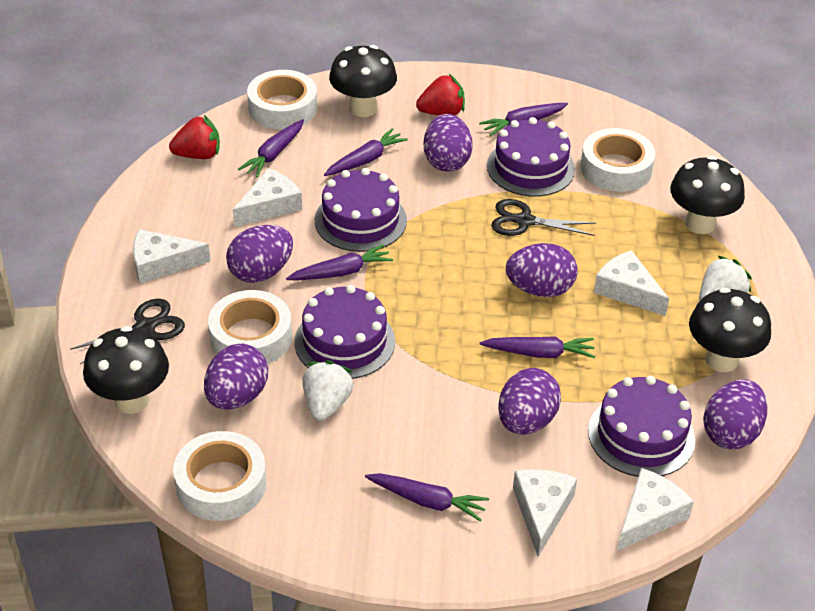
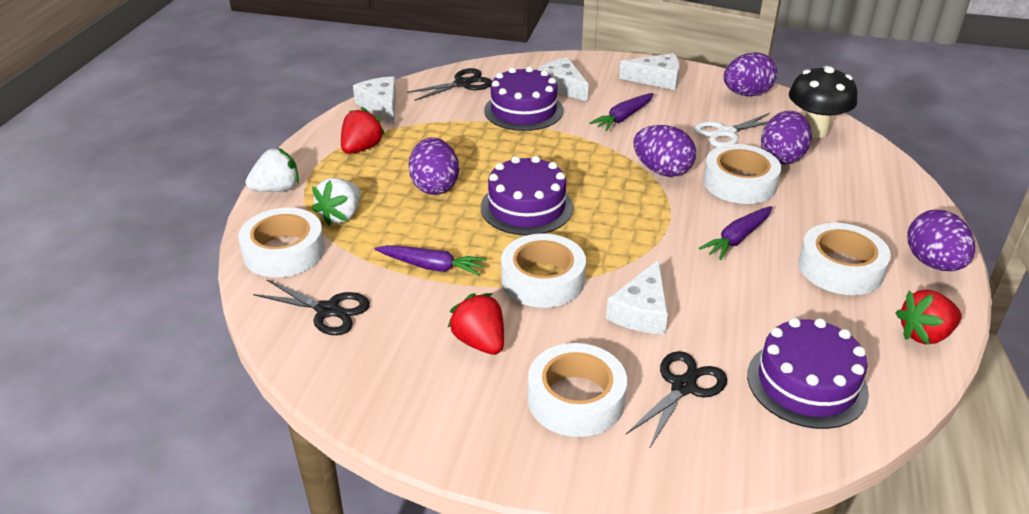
black mushroom: [83,326,169,414] [329,45,397,117] [670,156,745,234] [689,288,771,372] = 4 -> [789,66,857,138] = 1
black scissors: [70,299,185,364] [491,199,596,236] = 2 -> [253,280,370,335] [407,68,492,101] [626,351,727,449] = 3
purple cake: [294,285,395,379] [315,168,407,252] [487,117,575,197] [588,376,695,477] = 4 -> [481,156,573,235] [484,66,564,131] [747,318,869,429] = 3
purple carrot: [238,119,304,178] [286,244,393,280] [324,128,408,176] [365,473,489,522] [479,103,568,136] [480,336,595,358] = 6 -> [375,245,487,276] [590,93,654,131] [699,206,772,260] = 3
purple egg: [204,344,268,410] [226,225,293,283] [424,114,473,172] [498,368,561,435] [506,243,578,297] [703,379,767,449] = 6 -> [409,137,459,195] [634,125,696,177] [724,53,777,96] [761,111,812,164] [907,210,975,271] = 5
red strawberry: [169,115,220,159] [416,74,465,116] = 2 -> [341,107,386,154] [447,293,504,355] [896,290,962,345] = 3
white cheese: [133,229,210,283] [233,168,302,227] [513,469,577,557] [594,250,669,316] [617,468,694,551] = 5 -> [353,76,396,124] [536,58,588,102] [606,260,668,334] [619,53,680,90] = 4
white scissors: none = 0 -> [694,113,770,147] = 1
white tape: [173,431,267,521] [208,290,292,364] [247,70,317,129] [580,128,656,192] = 4 -> [238,208,325,278] [501,233,586,308] [528,343,627,437] [703,144,781,204] [799,223,891,295] = 5

